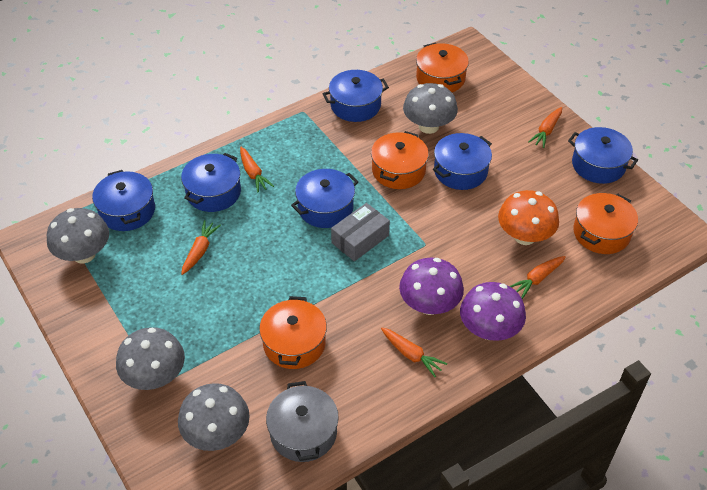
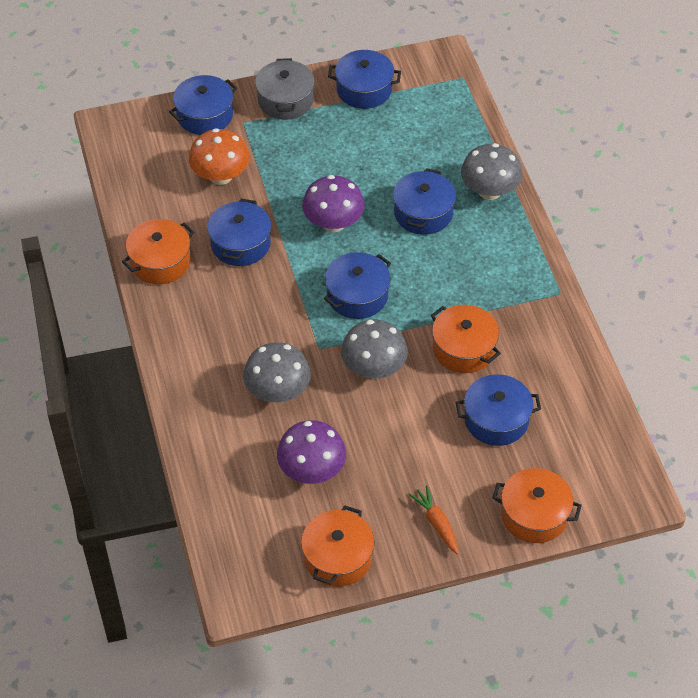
grey box: [331,203,390,261] = 1 -> none = 0
grey mushroom: [47,208,109,264] [116,327,185,390] [178,383,250,451] [403,83,458,134] = 4 -> [243,342,311,402] [341,320,408,379] [461,143,522,200] = 3
orange carrot: [181,220,221,275] [240,147,274,193] [381,328,447,377] [510,256,566,299] [528,107,562,148] = 5 -> [408,485,458,554] = 1

